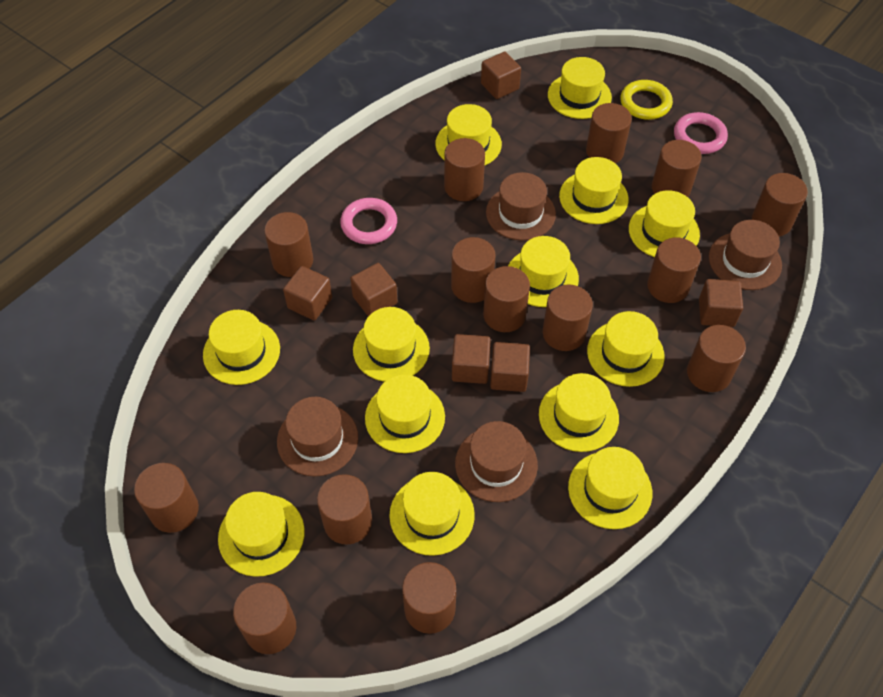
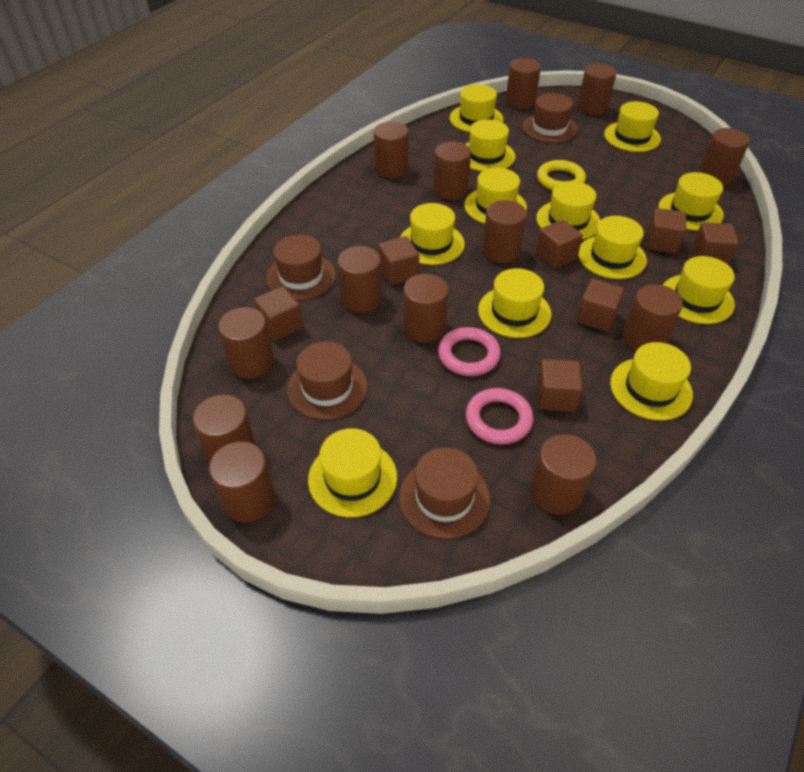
brown cube: [283,266,332,320] [350,263,398,316] [452,334,491,384] [481,52,521,99] [490,342,530,392] [699,279,743,327] = 6 -> [254,286,303,341] [378,236,419,285] [536,220,583,269] [537,359,583,412] [577,279,624,332] [647,208,686,254] [692,222,739,265] = 7
brown cylinder: [134,463,199,533] [233,582,296,654] [264,212,313,277] [317,474,372,545] [402,562,456,634] [444,138,485,201] [451,237,496,303] [483,266,530,332] [543,284,593,351] [586,103,632,164] [647,237,701,303] [652,140,702,197] [687,325,746,392] [752,173,808,237] = 14 -> [193,395,256,464] [209,442,275,522] [218,307,274,379] [338,246,382,313] [374,122,409,178] [404,274,449,343] [433,141,471,200] [482,200,527,263] [506,58,541,109] [531,434,596,514] [577,64,616,115] [623,284,683,351] [699,128,750,185] = 13
yellow hat: [203,310,280,385] [218,492,305,577] [353,307,430,382] [365,374,445,453] [389,472,475,556] [435,104,502,165] [508,236,579,307] [539,373,619,452] [548,57,612,119] [559,157,629,224] [568,447,652,529] [587,311,665,387] [629,190,700,257] = 13 -> [308,428,397,517] [400,203,465,265] [450,84,503,132] [464,168,527,224] [465,119,515,171] [478,268,551,338] [536,181,600,239] [578,216,647,279] [604,101,661,152] [610,342,693,420] [658,172,724,231] [663,256,735,324] = 12

